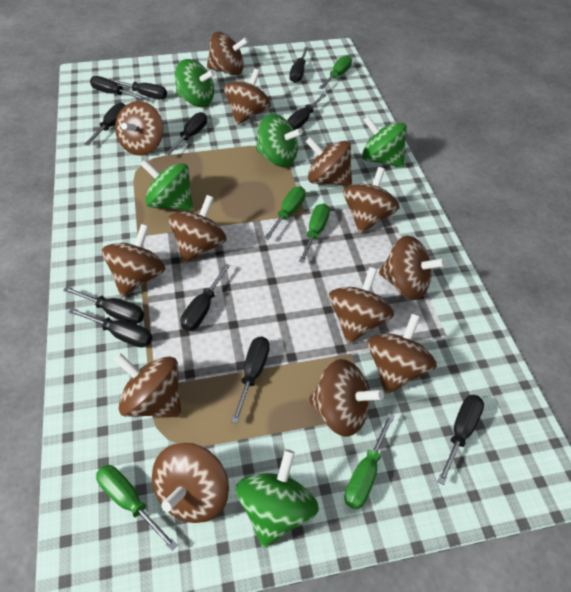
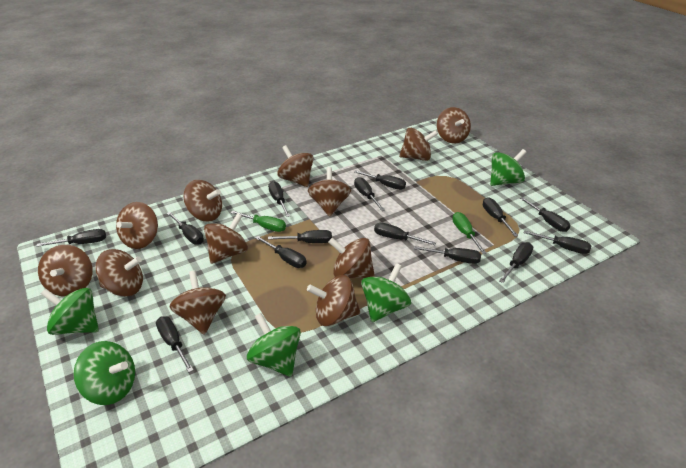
black screwdriver: [63,287,144,324] [69,308,152,348] [84,103,126,145] [90,76,146,100] [109,79,167,99] [165,112,207,155] [181,264,230,331] [231,337,270,424] [287,94,326,130] [289,47,309,83] [437,395,484,485] = 11 -> [36,229,106,247] [156,316,194,372] [167,212,204,244] [255,236,307,268] [268,181,290,217] [268,230,332,243] [354,170,406,190] [354,177,385,211] [374,222,436,245] [414,246,481,264] [483,197,519,237] [499,242,533,283] [520,197,570,232] [524,230,591,254] = 14
brown spinning top: [102,224,165,297] [114,353,182,418] [115,101,164,156] [152,443,229,523] [168,195,227,264] [207,32,249,75] [224,69,271,125] [306,137,352,186] [308,359,384,437] [329,267,394,344] [343,167,400,233] [368,314,437,394] [379,236,446,300] = 13 -> [38,245,93,296] [95,249,143,297] [116,202,158,249] [169,271,226,335] [183,180,222,222] [204,213,248,264] [277,145,314,187] [307,275,360,326] [308,167,351,217] [328,238,375,278] [399,128,438,161] [437,107,471,143] = 12
green screwdriver: [96,465,178,551] [264,186,306,240] [299,203,330,263] [319,55,352,89] [344,413,395,509] = 5 -> [230,211,286,232] [452,212,486,254] = 2

